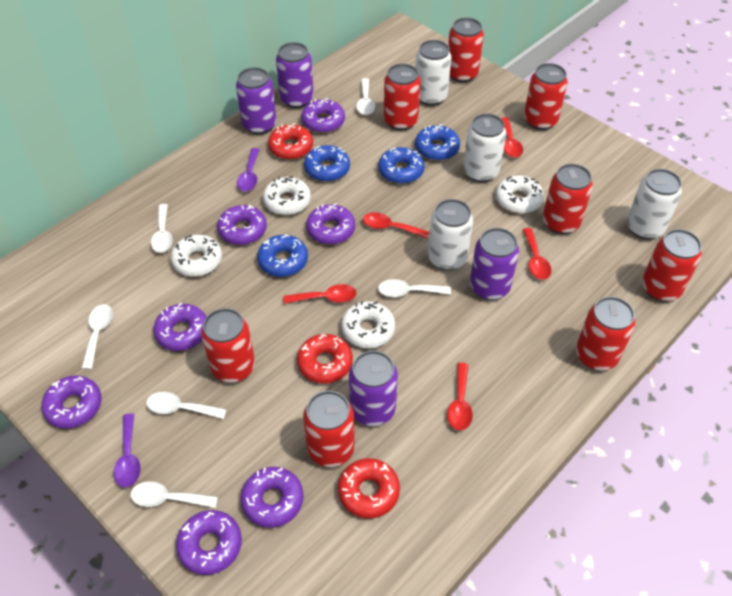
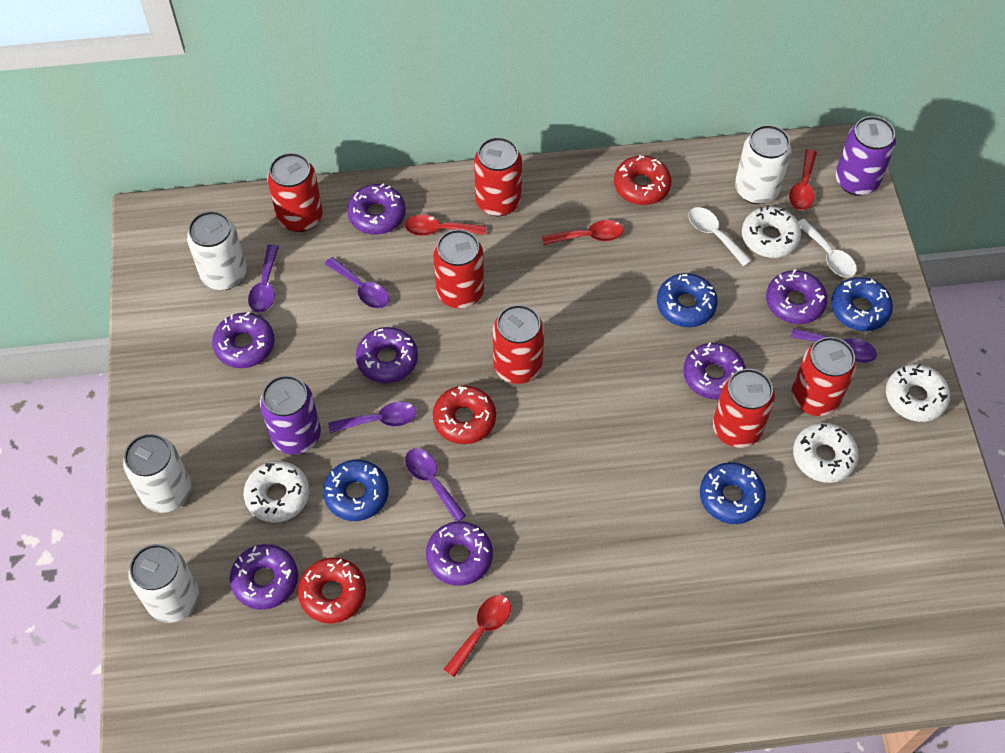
purple can: [236,67,277,134] [276,42,314,108] [349,351,398,426] [470,228,519,300] = 4 -> [260,375,321,455] [835,116,896,196] = 2
purple spoon: [113,413,141,488] [237,148,260,191] = 2 -> [248,244,279,313] [325,257,389,308] [328,402,416,433] [405,449,467,522] [791,328,877,363] = 5
red can: [201,308,255,383] [303,391,355,467] [384,64,421,131] [448,18,484,83] [524,63,568,130] [543,164,593,234] [576,296,635,371] [642,229,702,302] = 8 -> [267,153,323,232] [433,229,484,308] [474,137,522,216] [493,305,544,384] [713,369,775,448] [792,337,856,416] = 6
red spoon: [284,284,357,304] [363,212,429,239] [447,363,473,430] [501,117,523,158] [523,228,552,280] = 5 -> [404,215,486,236] [443,595,511,677] [542,220,623,246] [789,149,817,210] = 4
white spoon: [81,304,113,370] [130,481,218,508] [146,392,227,419] [151,204,173,253] [356,78,375,115] [378,279,451,297] = 6 -> [689,207,752,267] [798,219,857,278] = 2

